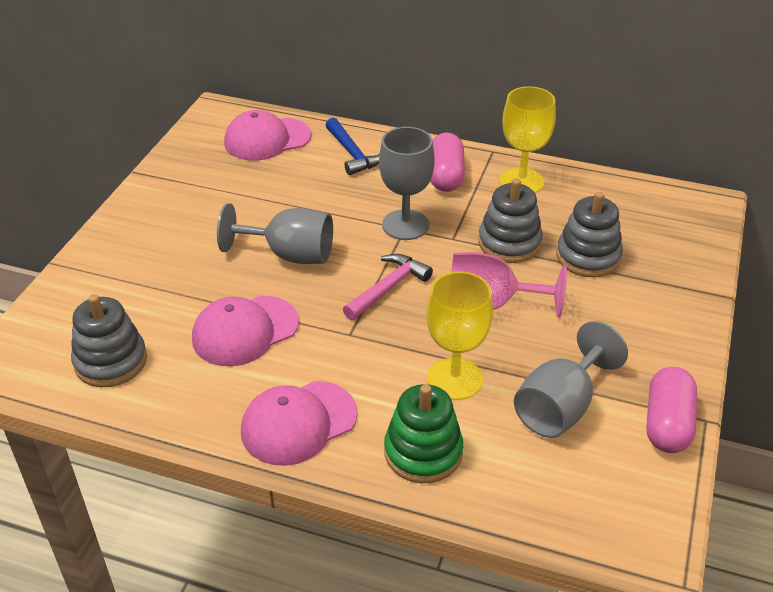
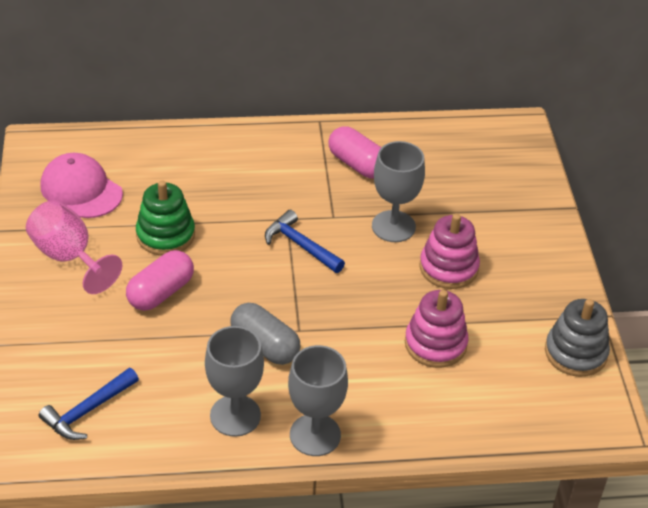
blue hammer: [326,118,380,175] = 1 -> [39,368,139,440] [265,210,345,273] = 2
grey capsule: none = 0 -> [231,303,300,365] = 1
grey stacking toy: [71,294,147,387] [478,178,543,263] [556,192,623,277] = 3 -> [545,299,610,377] = 1
pink cap: [192,296,299,366] [224,110,311,161] [241,381,358,466] = 3 -> [41,153,123,218] = 1
pink hammer: [343,254,433,320] = 1 -> none = 0
pink stacking toy: none = 0 -> [405,290,469,368] [420,214,480,289] = 2
yellow goblet: [426,271,493,400] [500,86,556,193] = 2 -> none = 0

